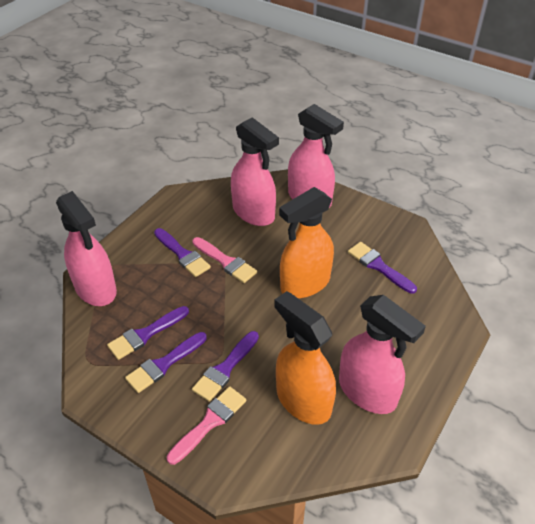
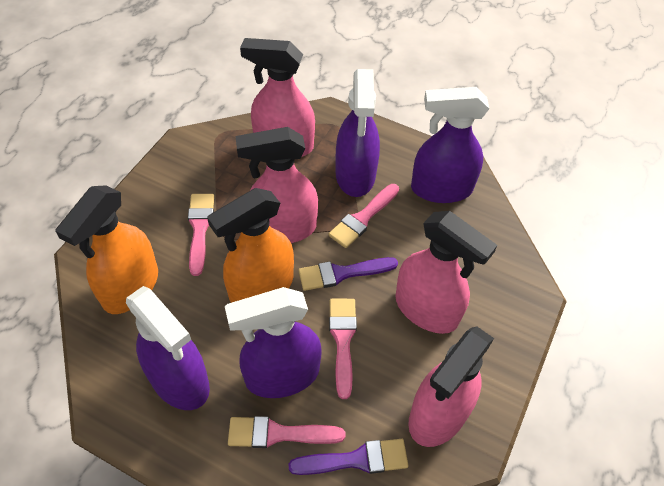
pink brush: [167,386,246,465] [192,237,257,283] = 2 -> [188,194,214,276] [228,416,345,448] [329,184,399,248] [329,299,357,399] = 4
purple brush: [107,306,189,360] [125,332,207,393] [154,228,211,277] [192,331,259,402] [348,242,417,294] = 5 -> [288,439,409,475] [298,257,398,291] = 2
purple spray bottle: none = 0 -> [126,286,210,410] [225,287,322,398] [336,69,380,197] [411,87,489,203] = 4

